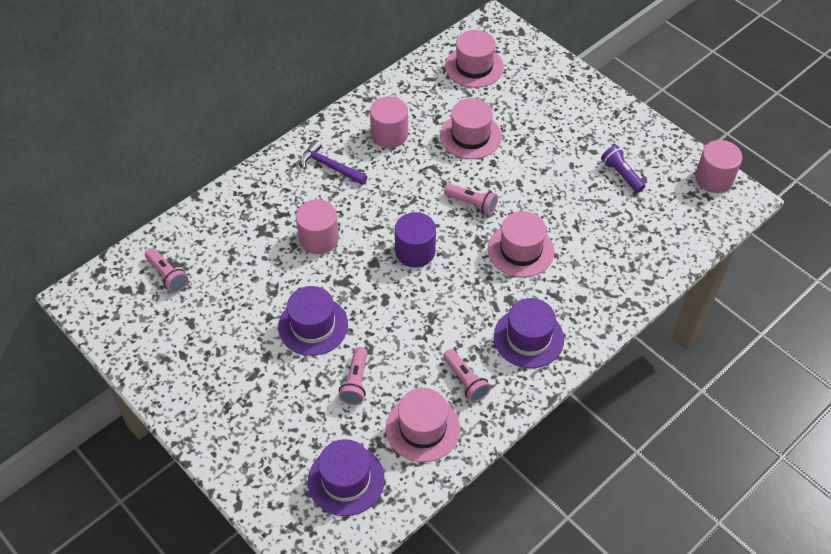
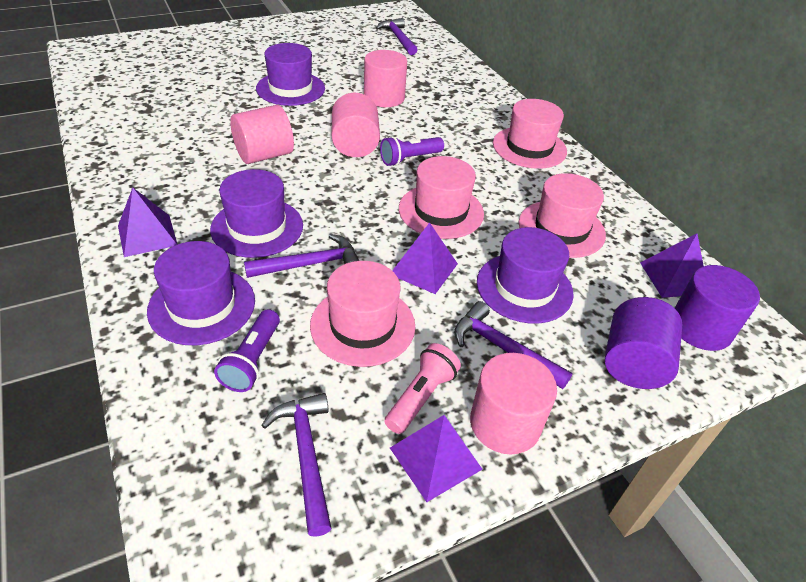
pink cylinder: [296,199,339,254] [370,96,408,148] [695,140,742,193] = 3 -> [230,105,294,164] [332,93,380,157] [364,50,407,107] [470,353,557,455] = 4
pink flashlight: [145,248,188,293] [339,347,368,405] [443,349,491,402] [444,183,498,215] = 4 -> [384,343,461,434] = 1
purple cylinder: [395,212,436,268] = 1 -> [605,297,682,389] [675,265,760,351] = 2
purple flashlight: [601,145,645,193] = 1 -> [214,309,280,392] [380,136,444,166] = 2
purple hammer: [300,140,367,185] = 1 -> [244,234,359,278] [261,393,332,537] [376,18,417,55] [454,301,572,389] = 4
purple hat: [278,286,348,356] [308,439,385,516] [494,298,564,368] = 3 -> [147,241,255,345] [210,169,303,258] [256,43,325,106] [477,227,574,323] = 4
purple pyramid: none = 0 -> [118,188,178,257] [390,415,483,502] [392,222,458,294] [640,233,704,298] = 4

